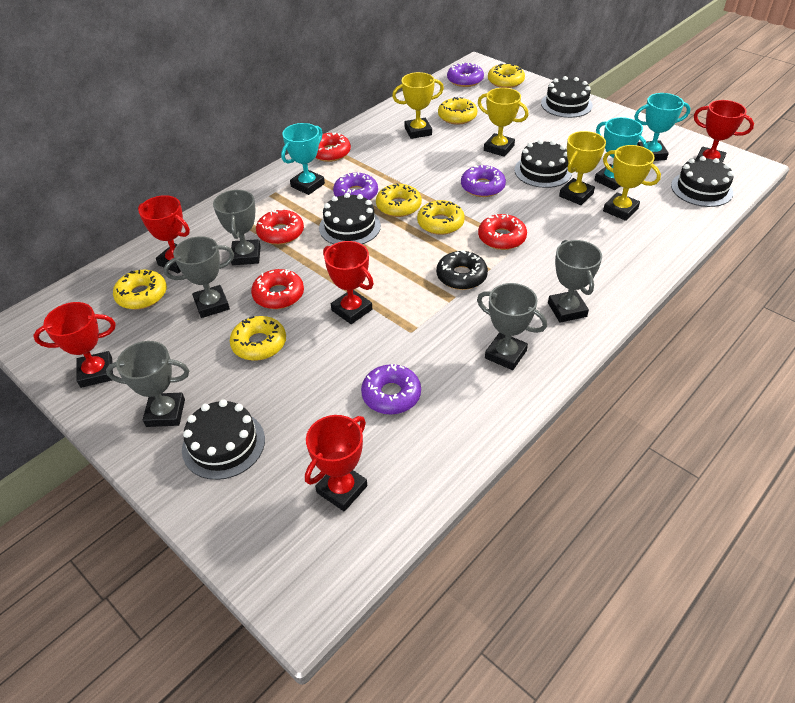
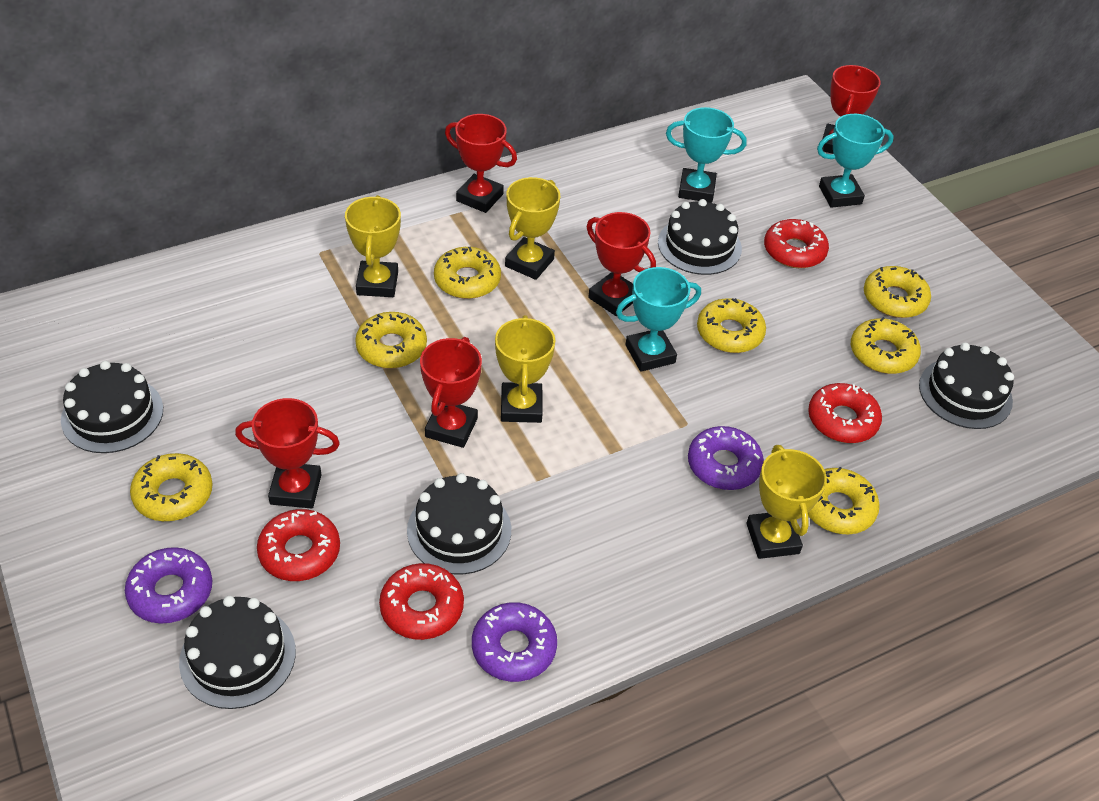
black donut: [436,250,488,290] = 1 -> none = 0
grey trophy: [106,341,189,427] [164,236,234,318] [213,190,261,265] [477,283,547,370] [548,240,602,323] = 5 -> none = 0
purple donut: [333,172,378,200] [361,364,421,414] [447,62,484,87] [461,165,506,197] = 4 -> [125,547,212,624] [472,602,557,682] [688,426,764,490] = 3
yellow donut: [113,270,167,309] [230,316,286,361] [376,183,422,217] [417,200,465,235] [438,97,477,125] [488,63,525,88] = 6 -> [130,453,213,521] [355,312,427,368] [434,247,501,299] [697,298,766,353] [808,467,880,535] [851,317,921,374] [864,266,931,318] = 7

